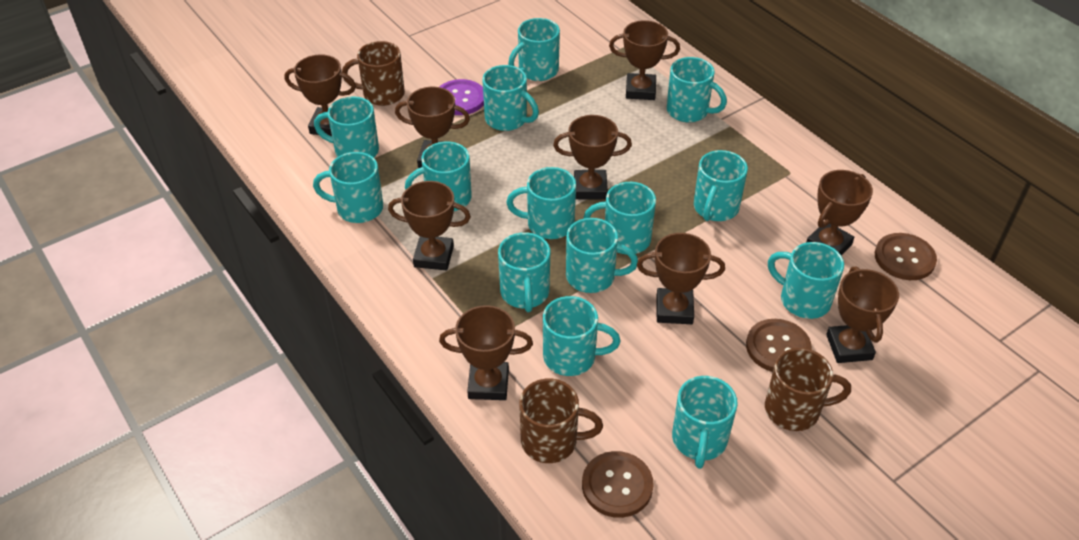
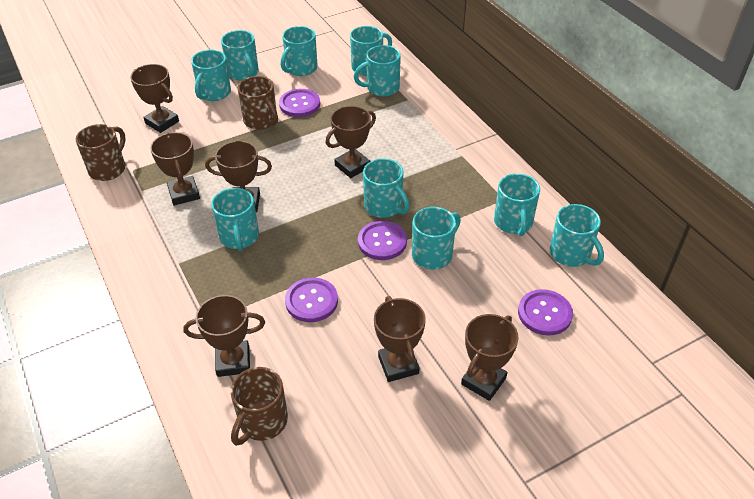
brown button: [582,451,654,518] [746,319,812,372] [875,233,937,280] = 3 -> none = 0
brown trophy: [284,54,356,136] [388,181,471,270] [395,87,470,168] [439,305,533,400] [553,115,632,200] [609,20,680,100] [637,233,725,324] [806,170,873,255] [826,266,899,363] = 9 -> [130,64,179,133] [150,132,200,205] [183,295,265,377] [205,141,272,212] [326,106,376,178] [374,296,426,382] [461,314,519,401] = 7
purple button: [439,79,484,115] = 1 -> [279,89,320,117] [285,278,338,322] [358,221,407,260] [518,289,573,335] = 4
turquoise mug: [313,152,383,223] [314,97,379,158] [405,141,472,211] [482,65,539,131] [498,232,550,312] [506,167,576,239] [508,18,560,81] [543,296,621,376] [566,218,638,293] [584,182,656,254] [667,57,727,122] [672,376,738,469] [694,150,748,221] [768,242,844,319] = 14 -> [191,50,231,101] [211,188,259,251] [221,30,259,80] [281,26,318,76] [350,26,392,76] [354,45,401,97] [363,158,410,218] [412,207,461,270] [494,173,540,236] [550,204,604,267] = 10

